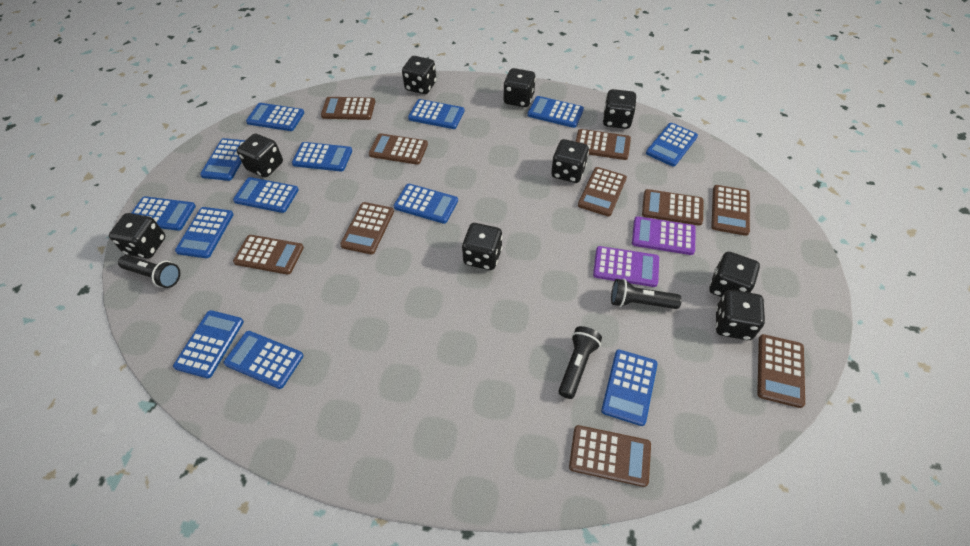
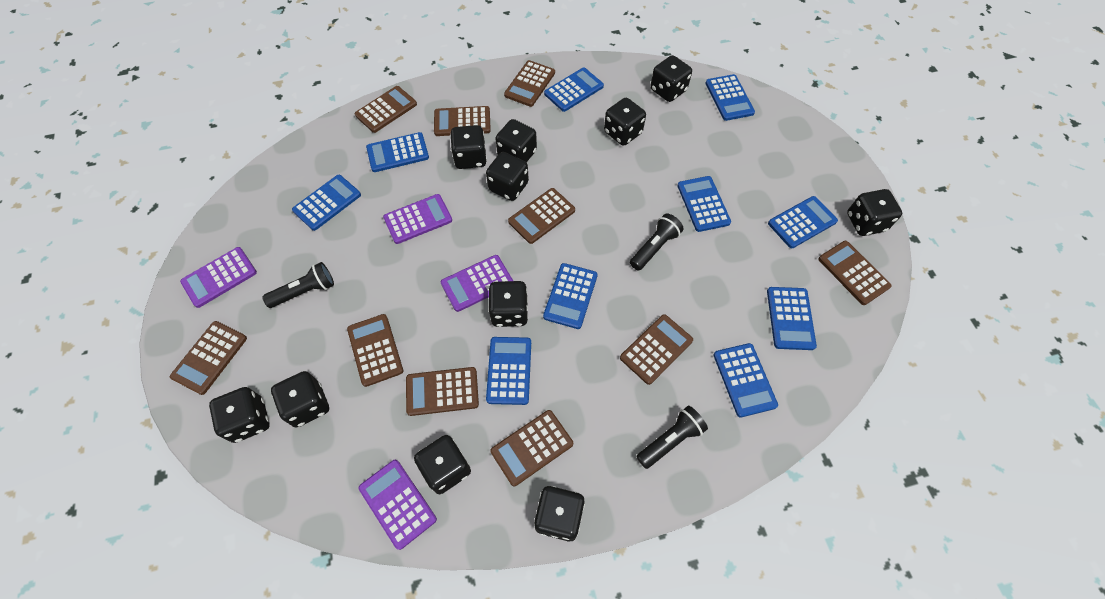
black dice: [109,213,165,258] [237,134,283,177] [402,56,436,94] [462,223,503,270] [503,68,536,107] [551,139,589,183] [603,89,636,129] [709,252,760,297] [716,290,765,340] = 9 -> [209,387,270,443] [271,371,329,427] [414,435,471,494] [450,125,487,169] [486,152,529,201] [488,281,528,327] [495,119,537,162] [534,486,585,541] [604,98,646,146] [650,55,692,102] [847,189,902,236] = 11
blue calculator: [132,196,196,231] [173,310,244,378] [175,207,234,258] [200,138,246,181] [224,331,303,389] [233,177,299,213] [246,103,304,131] [292,142,352,172] [394,184,458,224] [408,99,464,129] [527,96,584,128] [601,350,658,426] [646,123,698,167] = 13 -> [292,175,361,231] [366,132,429,172] [486,337,531,405] [543,263,598,329] [544,68,604,112] [677,176,731,232] [706,74,755,121] [714,343,778,418] [767,287,817,350] [768,196,838,248] = 10
purple calculator: [593,246,659,287] [632,216,696,255] = 2 -> [180,247,257,308] [358,460,437,550] [383,194,452,244] [441,255,513,312] = 4

